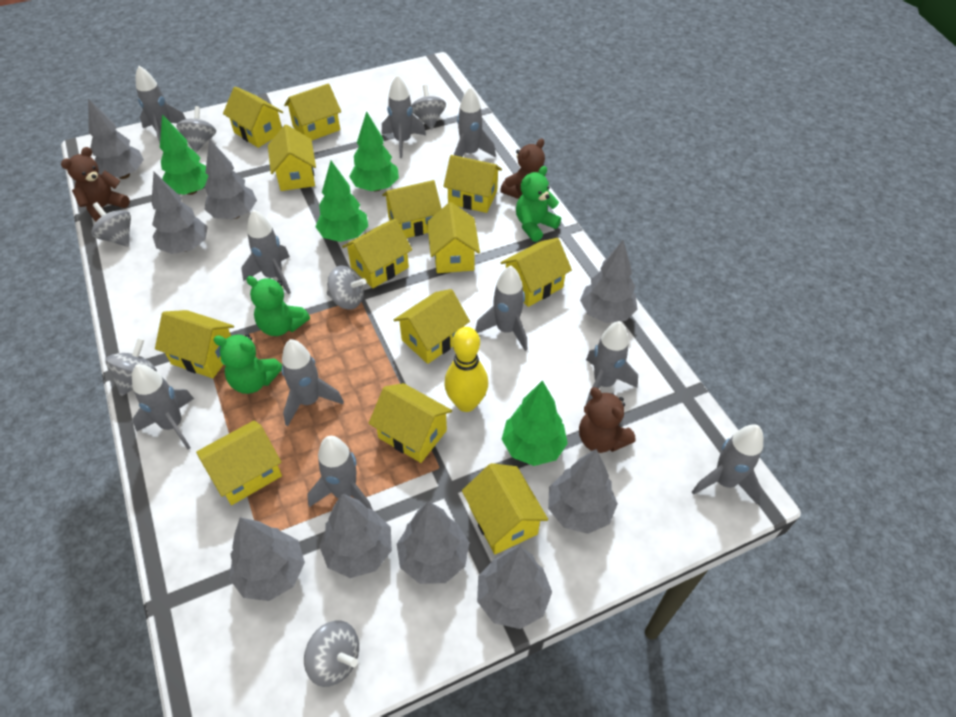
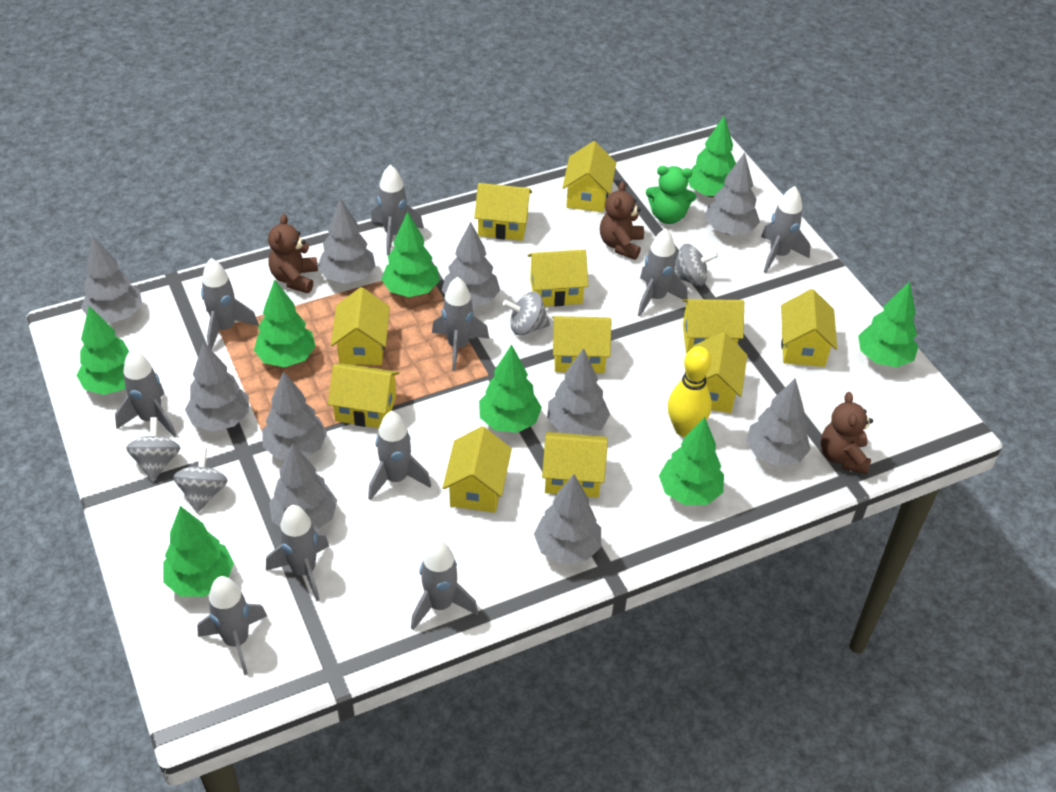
green teddy bear: [213,334,282,394] [246,276,310,336] [516,166,561,242] = 3 -> [646,166,696,224] = 1
green tree: [160,114,208,195] [315,161,368,242] [349,111,399,191] [501,380,568,466] = 4 -> [76,306,129,395] [163,506,234,597] [254,279,316,367] [381,211,440,297] [479,344,542,433] [659,417,724,505] [688,116,736,197] [858,281,918,367] = 8
grey spinning top: [91,202,131,247] [105,338,157,396] [176,106,216,152] [304,621,359,687] [327,266,366,310] [412,85,446,129] = 6 -> [126,417,180,482] [173,447,228,513] [503,292,550,336] [674,244,718,286] = 4
grey tree: [88,99,144,179] [151,172,208,254] [204,138,257,219] [229,517,305,601] [319,493,392,578] [397,501,469,584] [477,546,552,629] [548,449,618,534] [580,240,638,323] = 9 -> [81,237,142,324] [185,342,249,431] [262,371,327,460] [269,443,337,531] [317,198,376,283] [442,222,500,307] [534,474,601,564] [547,348,610,435] [705,152,760,235] [746,378,811,466] = 10
yellow house: [155,310,234,378] [196,420,282,505] [223,86,283,148] [268,124,316,191] [284,84,341,140] [342,219,412,288] [369,383,452,463] [382,180,442,238] [394,289,470,364] [427,202,480,273] [443,155,502,213] [462,463,548,554] [500,238,572,307] = 13 -> [328,363,399,428] [331,287,390,365] [443,426,512,513] [474,183,532,241] [527,249,589,307] [542,432,608,498] [552,316,612,373] [562,141,616,212] [683,299,744,354] [693,332,747,413] [781,289,837,367] = 11

